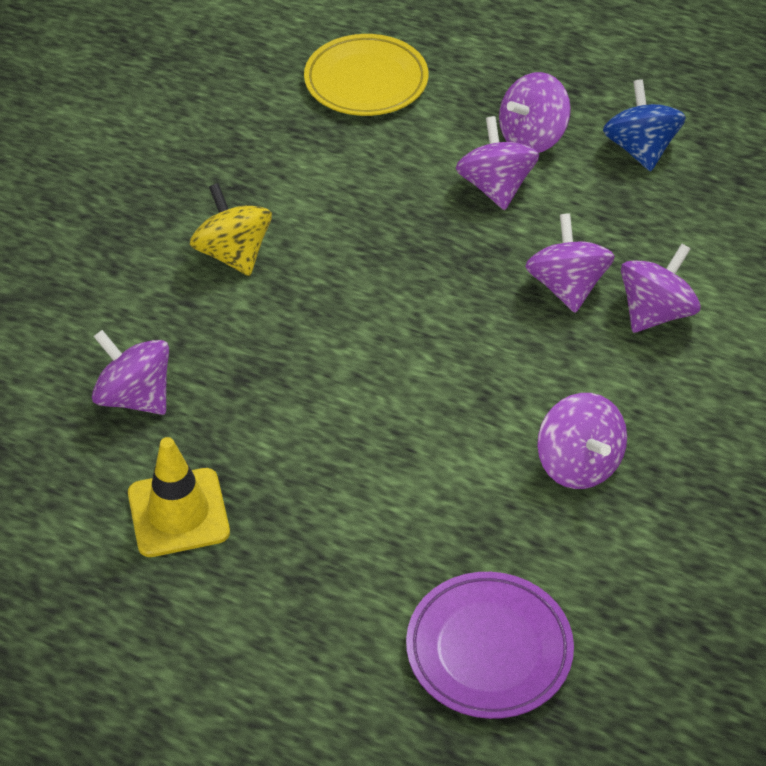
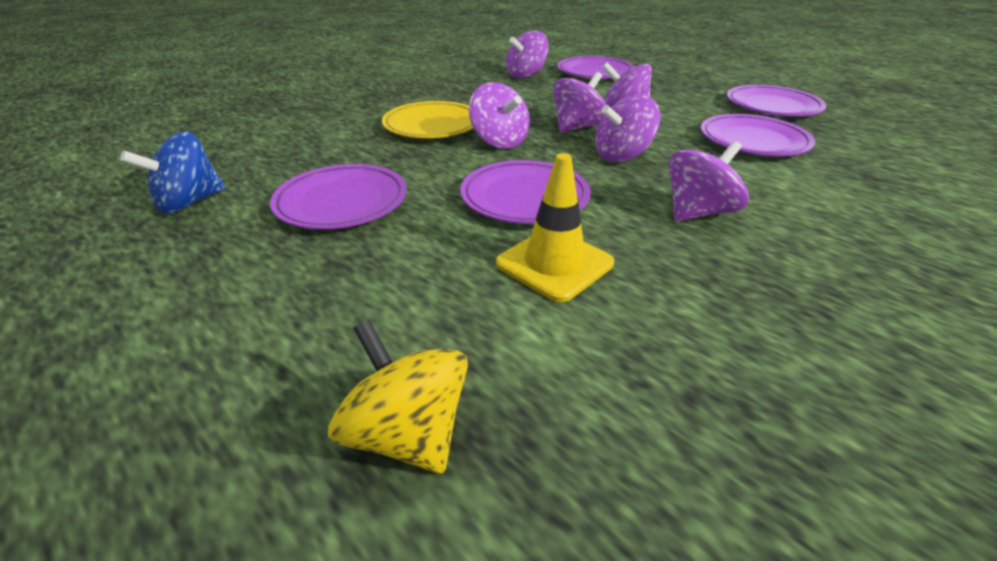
purple plate: [406,572,574,719] = 1 -> [270,164,407,229] [460,160,591,224] [557,56,634,79] [701,114,815,156] [727,85,826,116] = 5

